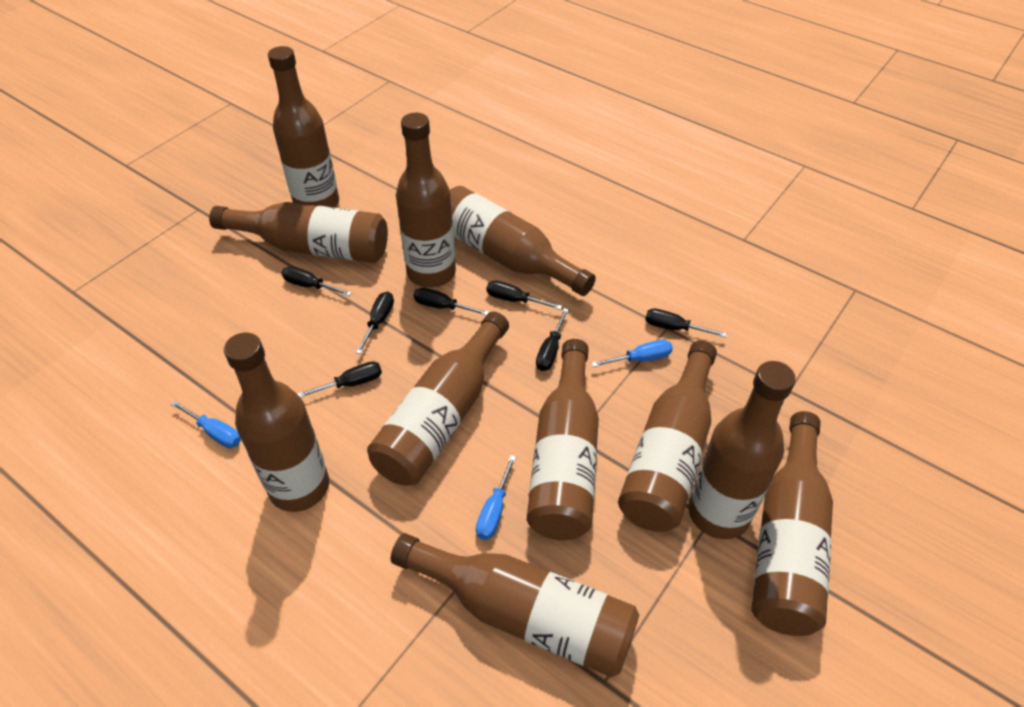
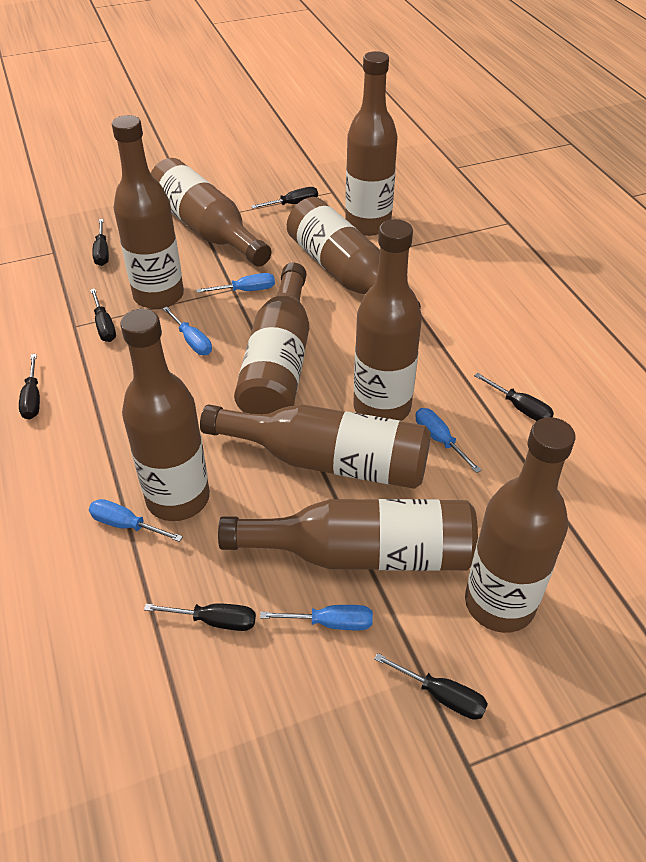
blue screwdriver: [171,401,241,448] [476,455,516,540] [592,340,673,367] = 3 -> [89,499,183,542] [162,307,212,355] [196,273,275,293] [260,605,373,630] [416,408,481,473] = 5
brown bottle: [209,202,388,263] [224,333,329,512] [268,46,339,207] [367,312,509,486] [391,533,639,677] [396,113,456,288] [450,186,596,296] [527,339,599,540] [618,341,717,532] [689,361,796,539] [752,411,833,636] = 11 -> [112,115,184,309] [121,309,210,521] [151,158,272,266] [200,404,431,489] [218,499,478,571] [234,263,309,414] [287,197,421,308] [345,51,398,236] [354,219,422,421] [465,417,576,633] = 10

